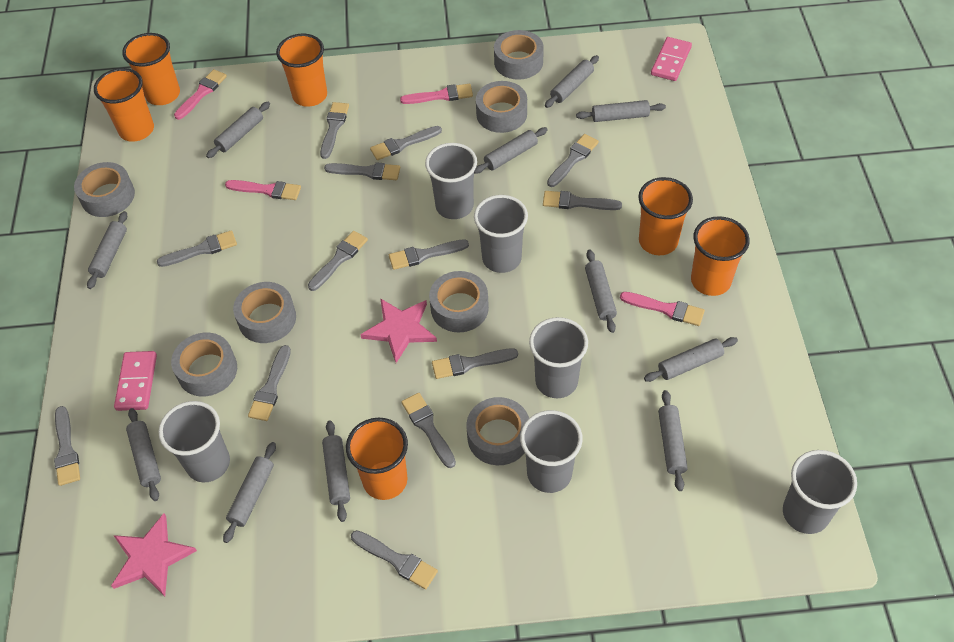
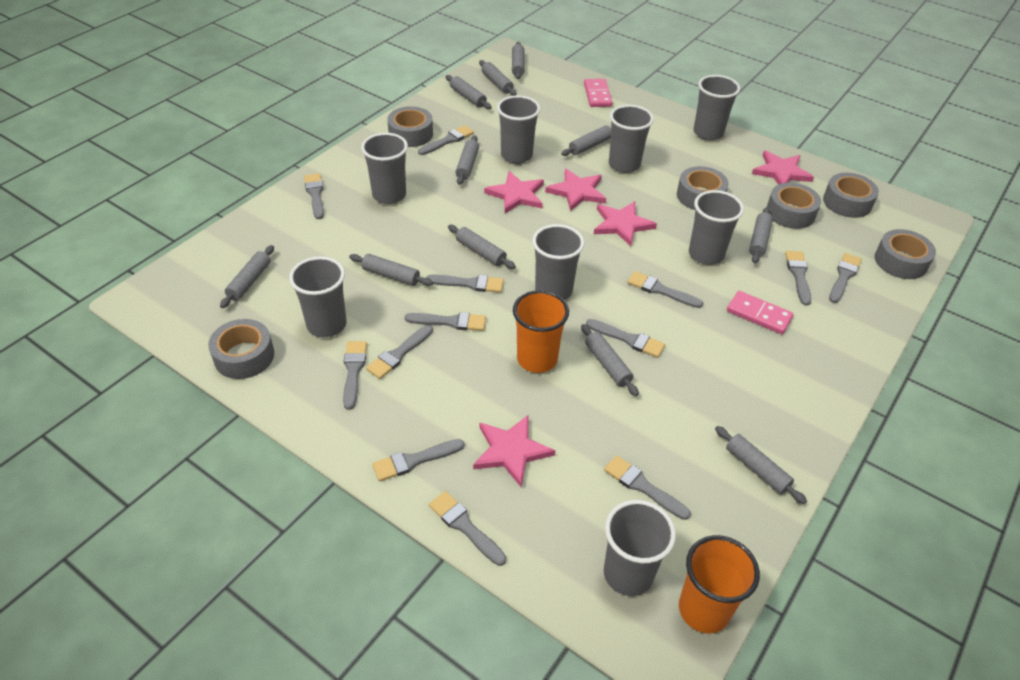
grey cup: [158,401,230,482] [425,143,477,219] [474,195,528,273] [520,410,583,493] [529,317,588,398] [783,450,857,534] = 6 -> [289,256,347,337] [361,133,408,204] [497,95,540,164] [532,224,584,300] [604,500,676,596] [609,105,654,173] [689,190,744,265] [693,75,740,140] = 8
grey tape: [74,162,135,217] [171,333,237,396] [233,282,296,343] [429,271,489,332] [466,397,529,465] [476,81,527,133] [494,30,544,80] = 7 -> [208,319,274,379] [387,106,433,147] [677,166,729,210] [767,183,821,229] [823,173,879,218] [875,229,936,279] = 6
orange cup: [94,68,154,142] [122,33,180,105] [276,34,327,107] [346,418,408,500] [638,177,693,255] [691,216,750,296] = 6 -> [513,290,569,373] [679,535,760,633] = 2
pink brush: [174,69,227,120] [225,180,301,200] [400,84,473,104] [620,292,705,326] = 4 -> none = 0
pink star: [111,513,197,596] [360,298,437,363] = 2 -> [473,415,555,487] [484,171,544,214] [545,169,606,211] [594,201,657,246] [752,151,814,185] = 5

